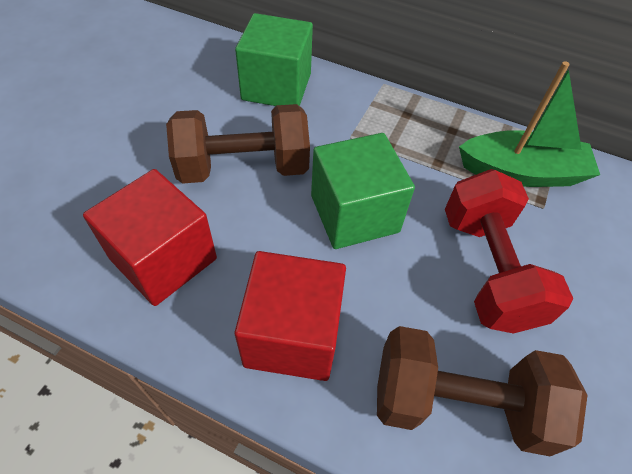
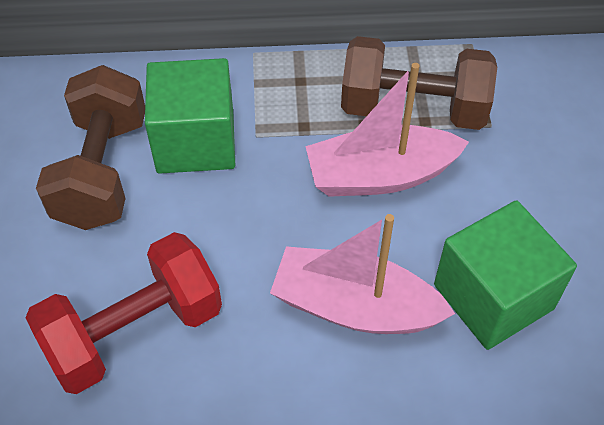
green boat: [459,61,600,187] = 1 -> none = 0
pink boat: none = 0 -> [270,214,455,334] [305,63,469,197] = 2
red cube: [83,169,217,306] [235,251,346,381] = 2 -> none = 0

